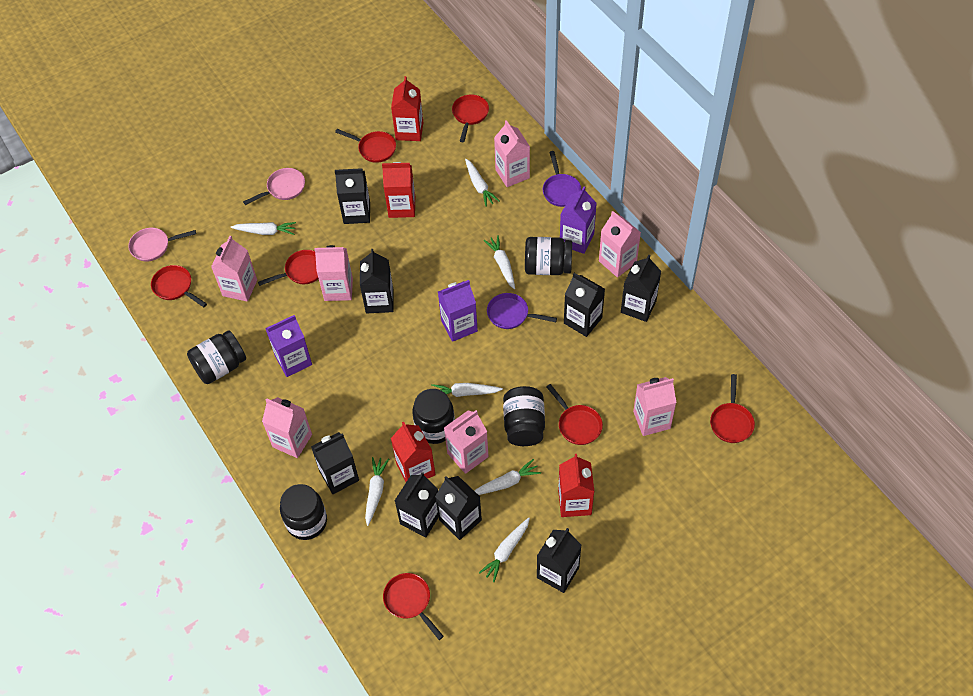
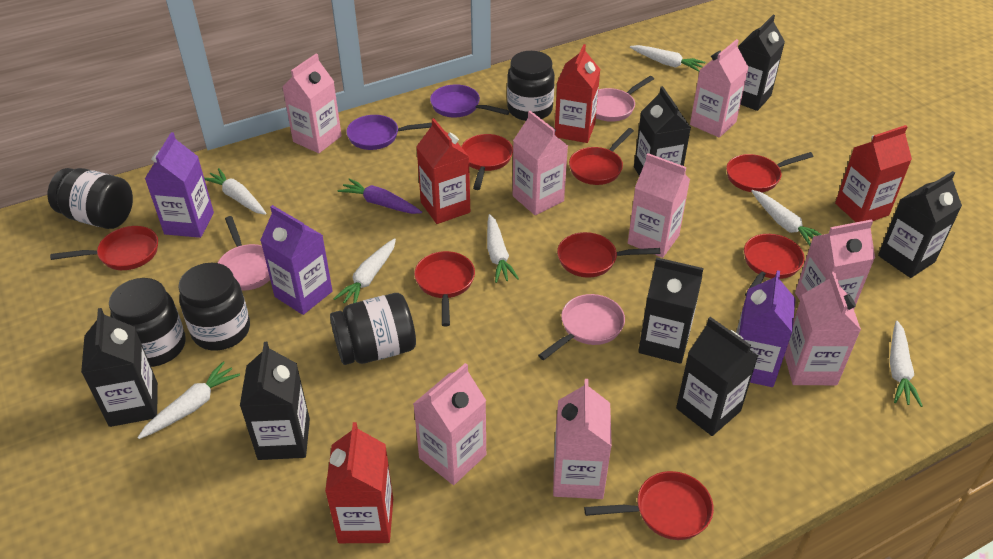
black carton: [311,432,359,494] [335,168,370,224] [360,249,394,313] [394,472,439,537] [435,476,482,540] [537,528,582,593] [564,273,605,337] [621,255,661,322] = 8 -> [81,308,158,427] [240,342,310,460] [634,86,691,176] [638,257,704,364] [676,317,758,436] [738,15,785,111] [878,171,962,278] = 7
pink carton: [211,236,257,302] [262,397,312,458] [314,245,353,301] [444,410,489,474] [494,120,530,187] [599,211,641,277] [633,377,677,436] = 7 -> [283,54,342,153] [413,363,486,485] [513,111,568,215] [553,379,612,499] [628,153,690,258] [690,39,749,138] [785,272,861,385] [795,219,875,309] = 8
pink pan: [128,228,196,261] [243,168,305,205] = 2 -> [218,216,270,290] [538,294,625,360] [596,76,654,122] = 3
purple carrot: none = 0 -> [338,178,422,214] = 1
red pan: [151,265,207,307] [258,250,319,286] [335,129,396,163] [383,573,444,640] [452,94,489,142] [547,384,603,445] [710,374,755,443] = 7 -> [50,226,158,270] [414,251,475,327] [461,134,513,190] [557,232,660,278] [569,128,634,185] [584,471,714,540] [726,152,814,192] [744,234,805,296] = 8

